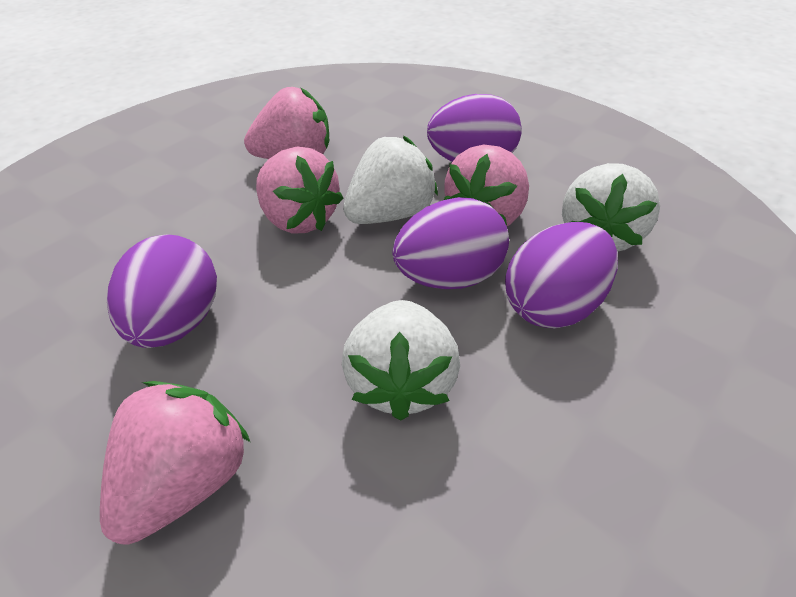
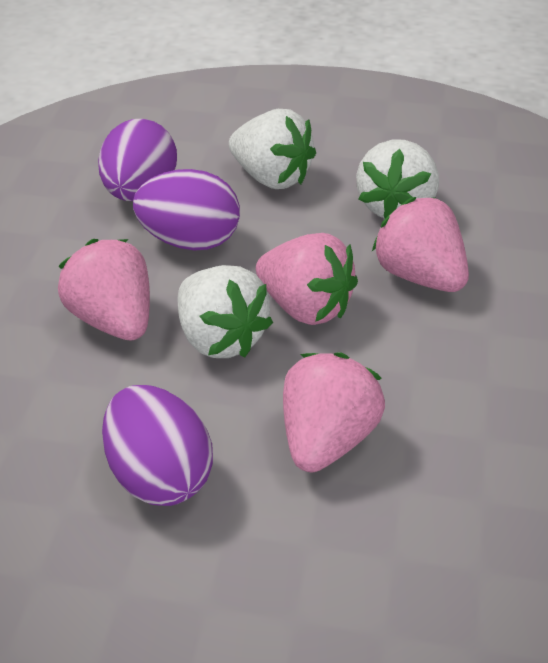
purple egg: [107,234,217,348] [392,197,509,289] [427,94,522,162] [505,222,618,329] = 4 -> [98,119,177,201] [102,385,213,506] [133,169,240,251] = 3

